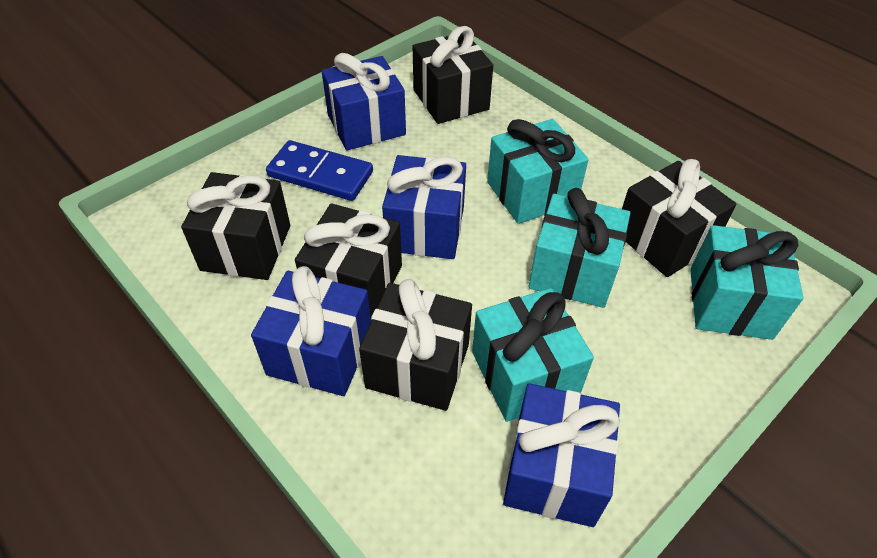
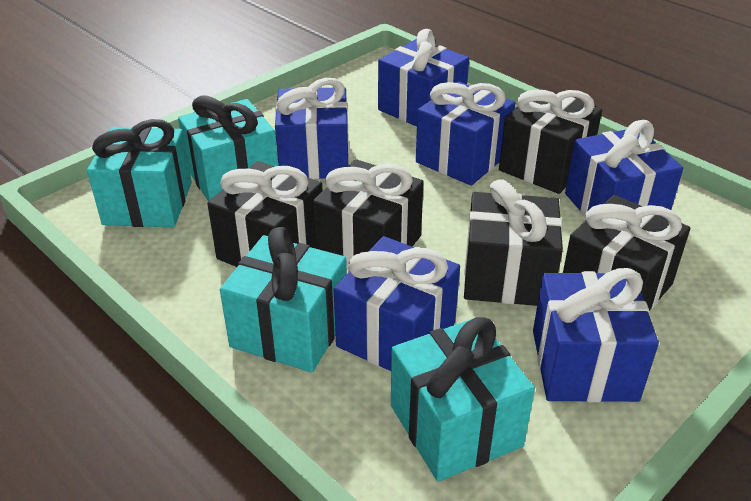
blue domino: [266,140,373,201] = 1 -> none = 0
blue gift: [251,266,371,396] [322,53,406,150] [382,155,466,259] [503,383,620,527] = 4 -> [275,78,349,179] [334,236,460,371] [378,29,469,127] [416,82,515,186] [533,268,659,402] [565,120,683,218] = 6

